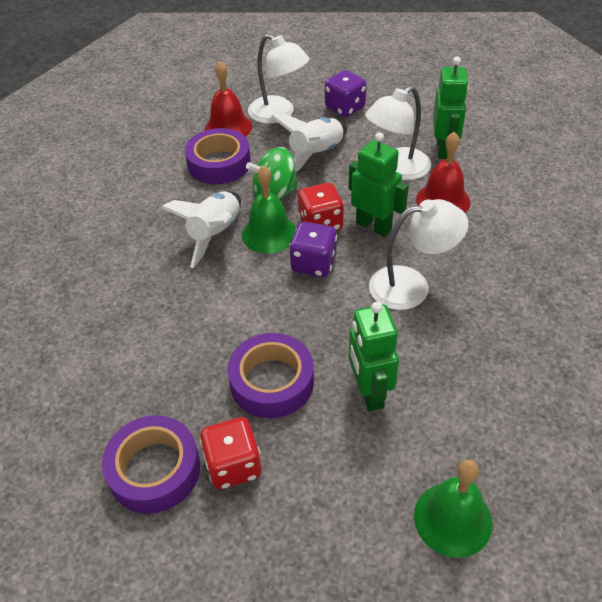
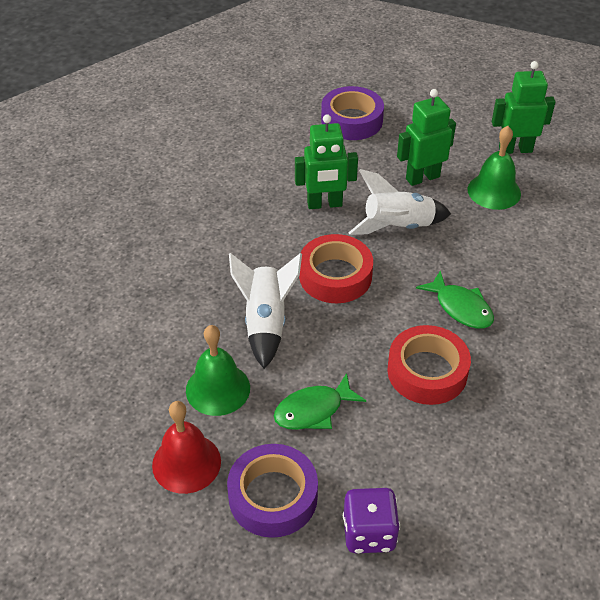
green fish: none = 0 -> [274,373,366,430] [416,271,494,329] = 2
green spinning top: [246,147,299,200] = 1 -> none = 0
purple dice: [289,222,337,277] [325,70,367,117] = 2 -> [343,488,400,553] = 1
purple tape: [102,415,200,514] [185,128,251,184] [228,333,314,418] = 3 -> [227,444,318,538] [321,86,384,140] = 2
red bell: [205,61,252,137] [416,132,470,213] = 2 -> [152,401,221,494] = 1
red dice: [200,417,262,489] [298,183,344,231] = 2 -> none = 0
red tape: none = 0 -> [299,234,373,303] [387,325,471,405] = 2
white lamp: [248,34,309,124] [365,86,431,180] [369,199,468,310] = 3 -> none = 0

